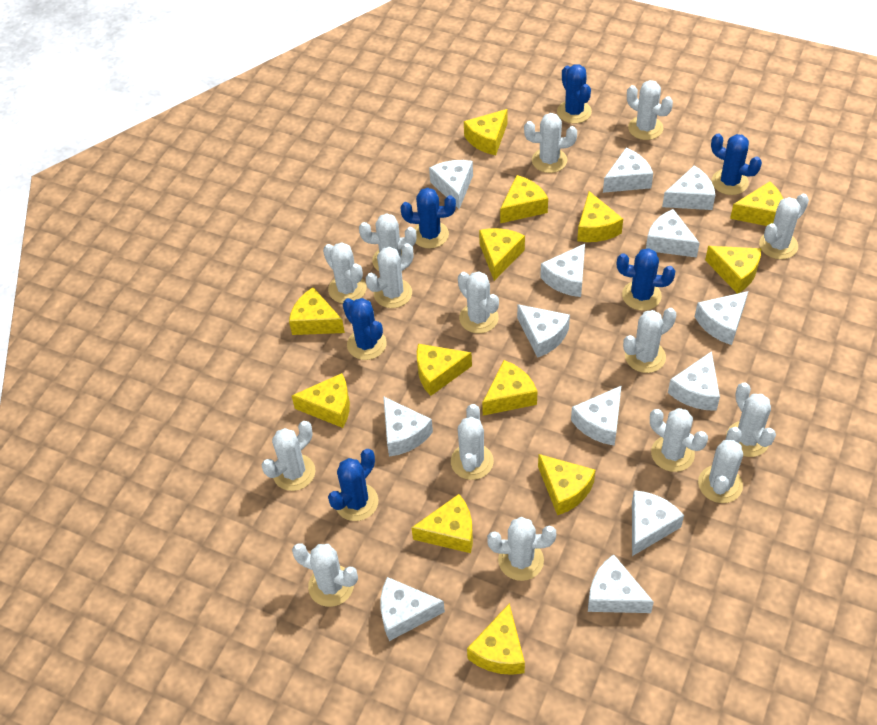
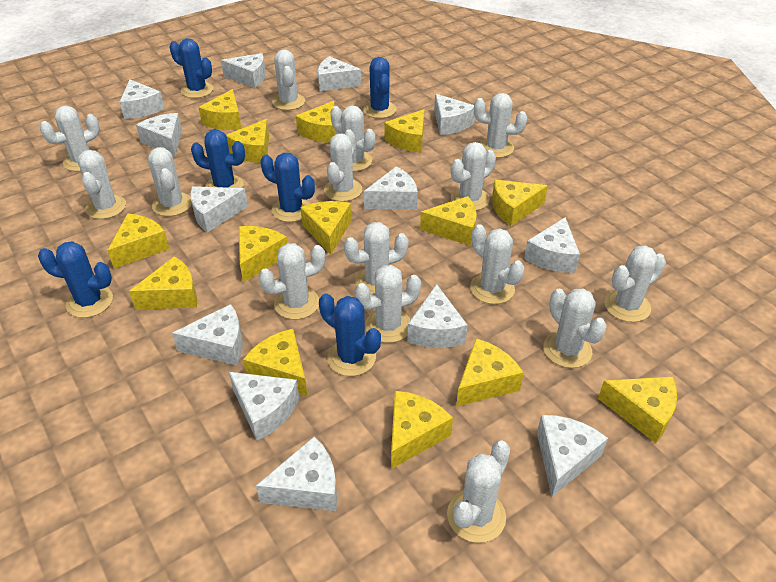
yellow cheese: [289,287,345,335] [292,373,350,428] [411,494,473,553] [417,344,472,396] [464,109,507,155] [467,603,525,675] [479,228,525,281] [482,360,537,416] [500,175,548,223] [538,454,596,515] [577,191,623,242] [705,246,761,294] [730,182,783,226] = 13 -> [107,214,170,269] [129,256,197,310] [199,89,241,130] [226,119,269,163] [239,226,287,283] [243,329,307,396] [296,101,335,143] [301,201,351,255] [384,109,424,152] [391,391,453,469] [420,196,477,246] [456,338,524,407] [492,180,548,226] [598,377,677,443] = 14

